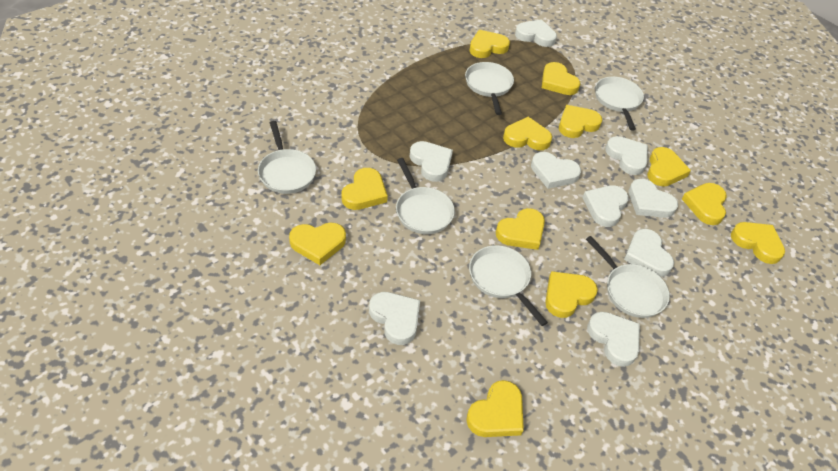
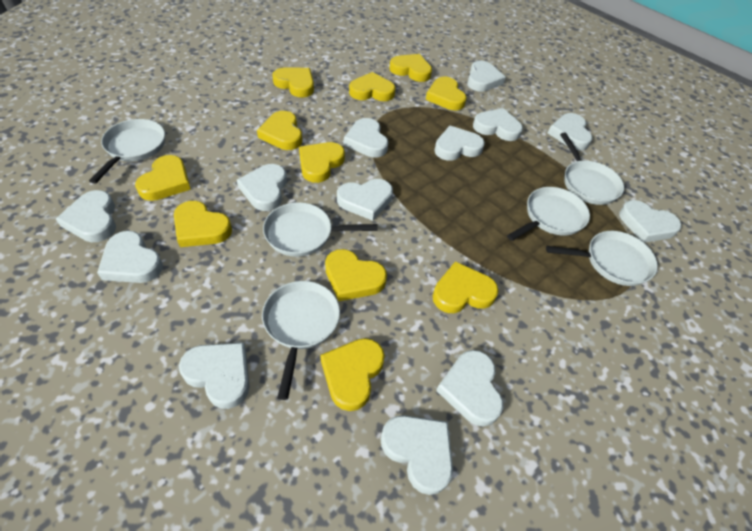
white heart: [369,292,420,345] [410,141,453,182] [515,19,557,47] [531,152,581,189] [582,185,629,227] [587,312,640,367] [605,136,648,175] [624,229,674,277] [629,179,678,218] = 9 -> [56,190,116,242] [97,231,163,283] [179,343,250,409] [237,164,287,211] [337,179,393,221] [344,118,388,158] [381,415,453,495] [434,126,485,161] [436,350,503,427] [467,60,506,92] [473,108,523,141] [548,113,592,150] [619,200,682,243] = 13
yellow heart: [289,222,346,265] [342,168,388,210] [466,380,524,437] [469,30,510,58] [496,208,545,250] [503,117,552,150] [542,62,580,95] [545,271,598,318] [559,105,602,138] [647,147,691,187] [682,183,727,225] [731,222,785,264] = 12 -> [135,155,191,201] [174,201,232,247] [257,111,302,150] [272,67,314,98] [299,142,345,183] [320,338,385,411] [325,249,387,301] [349,72,396,101] [390,54,432,82] [426,77,467,110] [433,261,499,313] = 11

